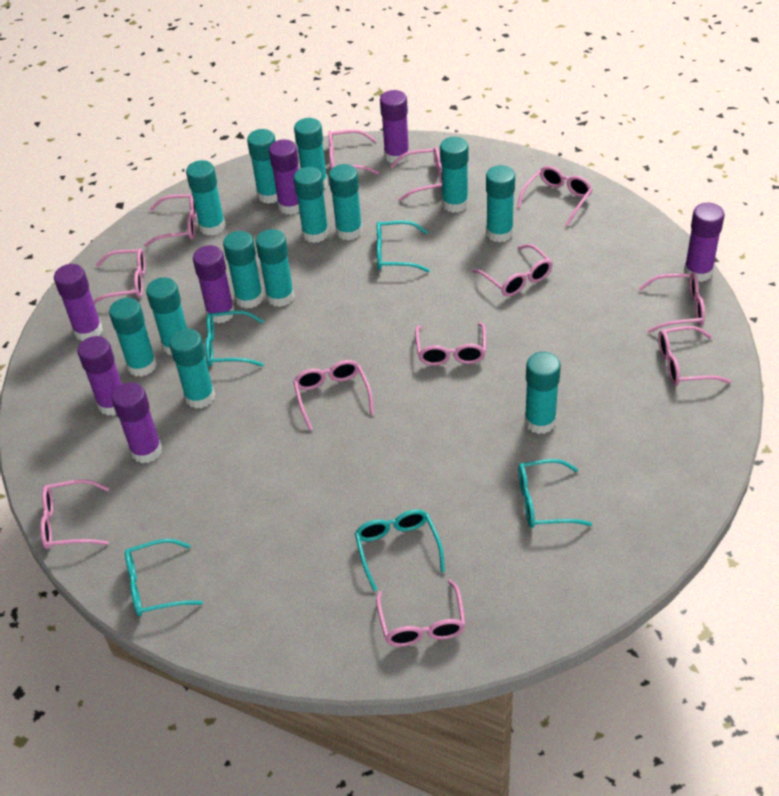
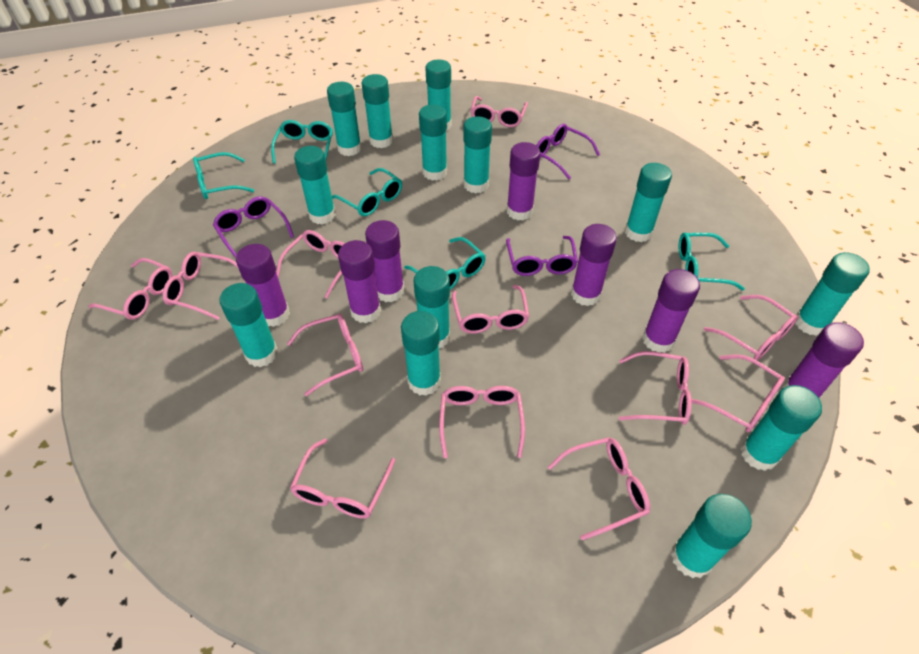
purple glasses: none = 0 -> [213,196,294,258] [506,236,578,276] [536,124,600,179] = 3

